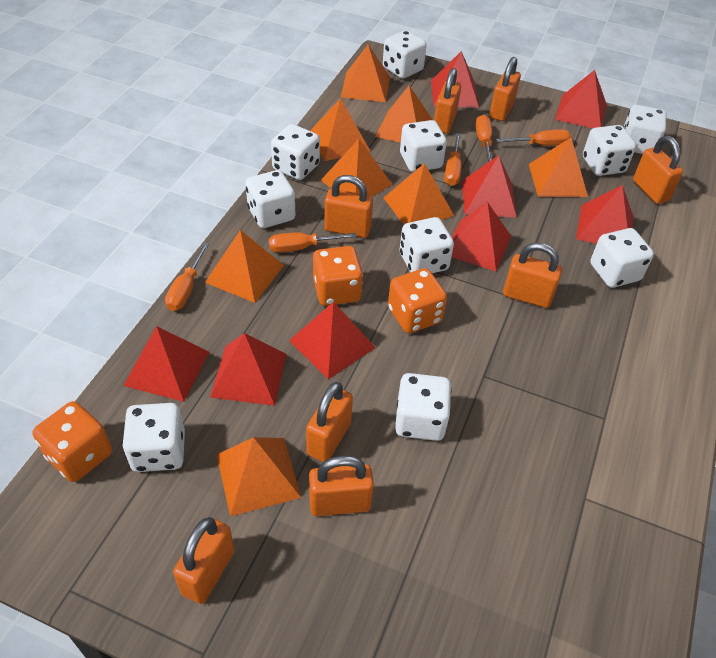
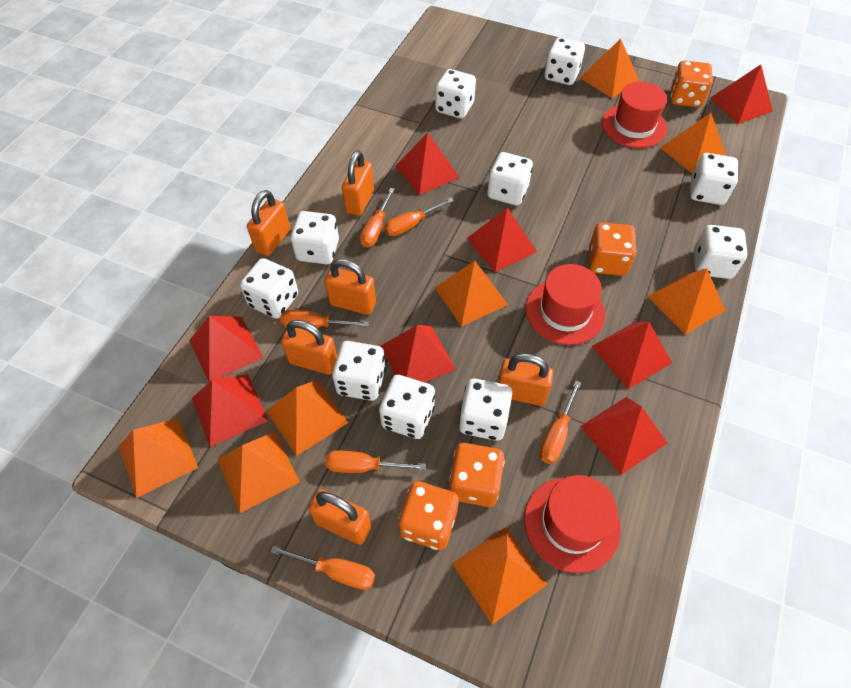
orange dice: [32,401,112,482] [313,246,363,306] [388,268,447,333] = 3 -> [398,481,459,550] [448,443,505,507] [589,222,636,276] [671,60,713,108] = 4
orange padlock: [173,517,234,604] [306,382,353,462] [309,456,374,516] [324,175,373,238] [434,68,461,134] [489,57,521,121] [503,243,562,308] [633,136,683,204] = 8 -> [247,190,290,256] [281,320,337,375] [308,489,371,545] [325,259,376,315] [342,150,374,216] [498,353,554,406] = 6
orange screwdriver: [165,242,209,311] [269,232,356,253] [444,134,462,186] [475,115,492,163] [496,129,571,146] = 5 -> [271,546,375,590] [280,310,369,328] [325,450,426,473] [360,188,395,248] [384,198,454,236] [540,381,581,464] = 6
red hat: none = 0 -> [524,475,621,573] [526,264,605,345] [602,82,667,148] = 3

